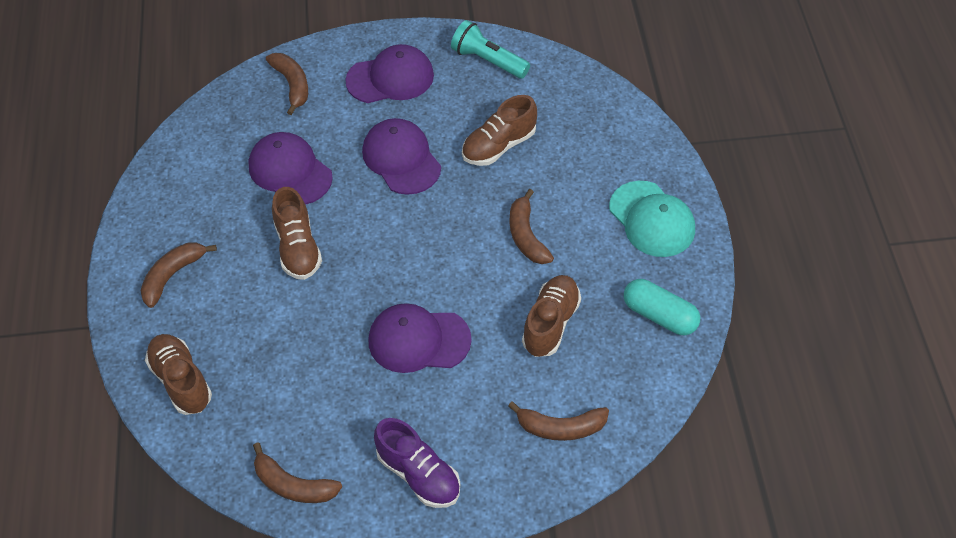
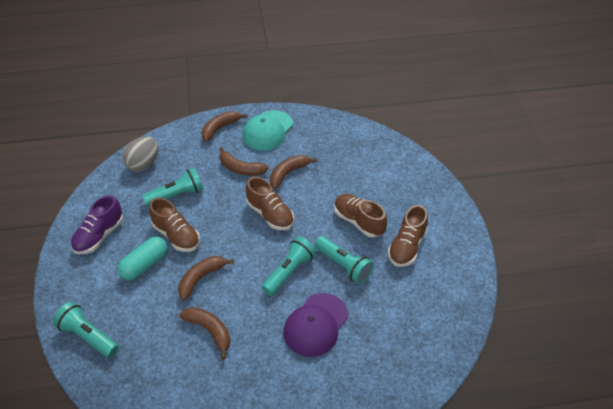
grey egg: none = 0 -> [122,136,158,172] = 1
purple cap: [249,132,333,205] [345,44,434,103] [362,118,441,195] [368,303,472,373] = 4 -> [283,293,348,357] = 1
turquoise flashlight: [451,20,530,79] = 1 -> [53,302,119,358] [142,168,203,207] [262,236,316,296] [315,236,374,285] = 4

